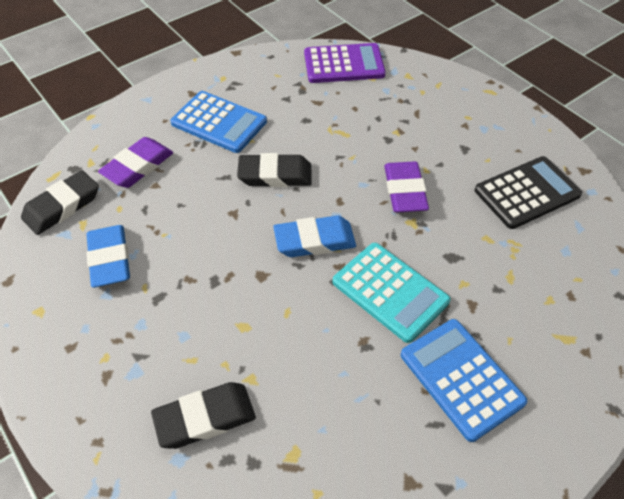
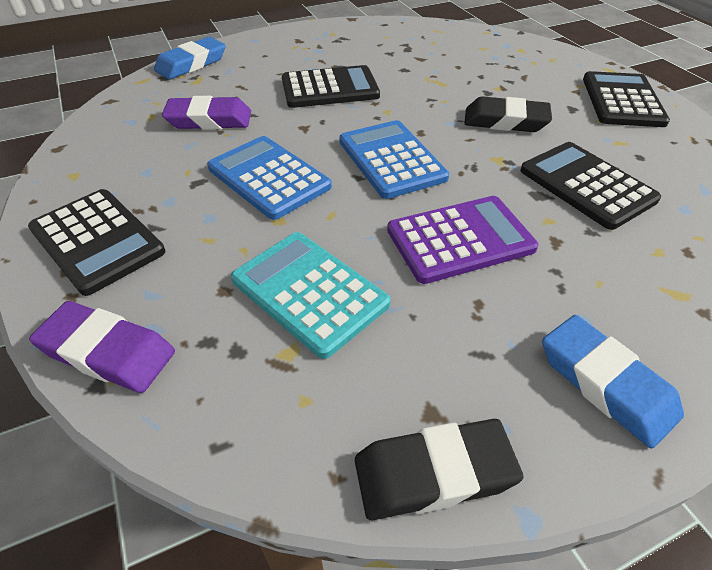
black calculator: [475,156,582,229] = 1 -> [28,189,165,296] [282,65,380,108] [520,142,661,230] [583,71,670,127] = 4
black eraser: [21,170,99,235] [151,382,256,449] [237,153,312,187] = 3 -> [355,419,524,520] [464,96,552,132] = 2

